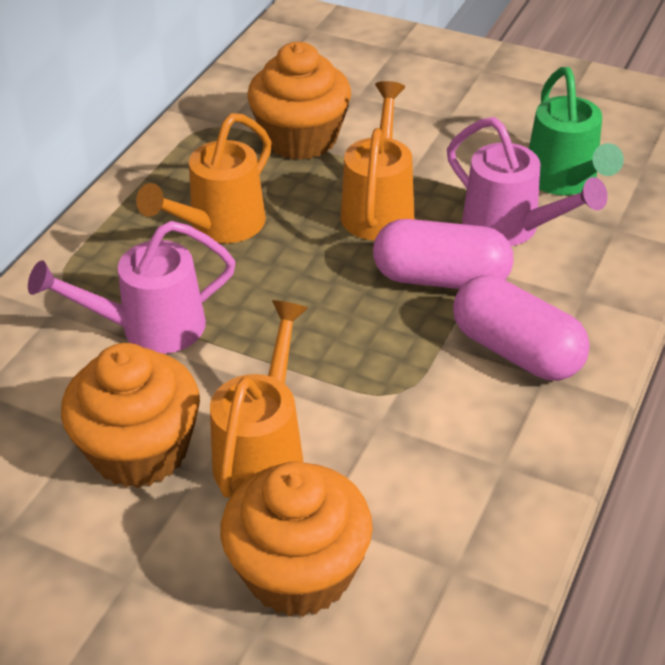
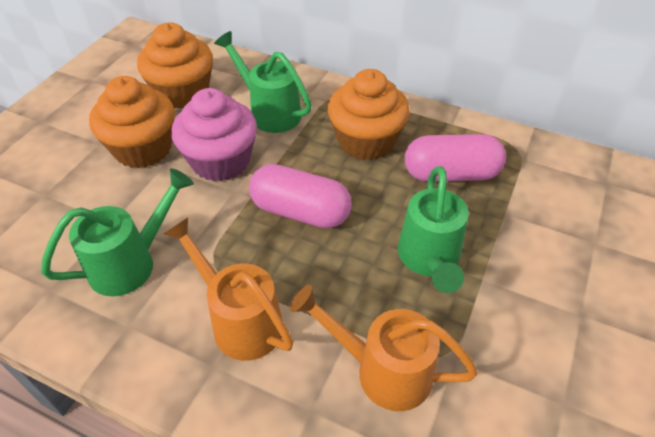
green watering can: [529,67,624,195] = 1 -> [41,168,194,297] [214,31,312,133] [398,166,469,293] = 3
orange watering can: [136,113,272,243] [210,300,308,498] [341,81,414,241] = 3 -> [164,217,293,361] [290,285,478,411] = 2
pink cupcake: none = 0 -> [171,88,257,182] = 1
pink watering can: [28,221,236,354] [447,117,607,246] = 2 -> none = 0

